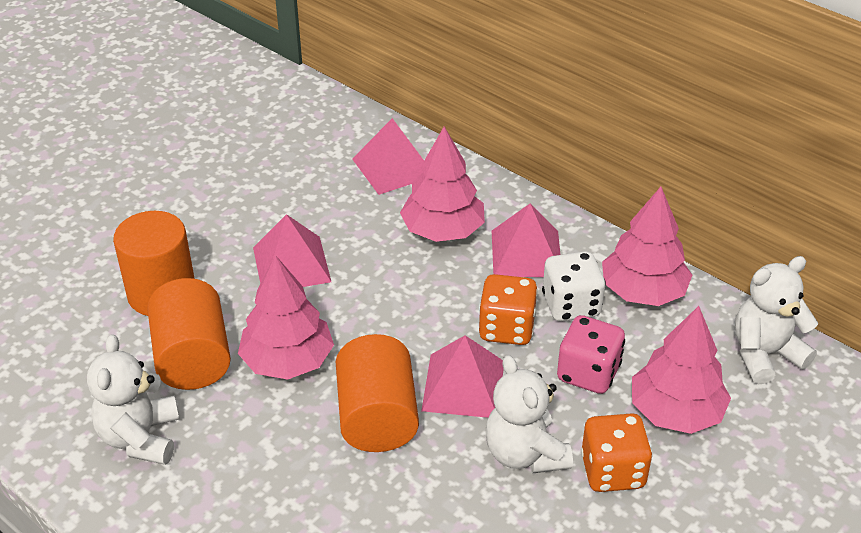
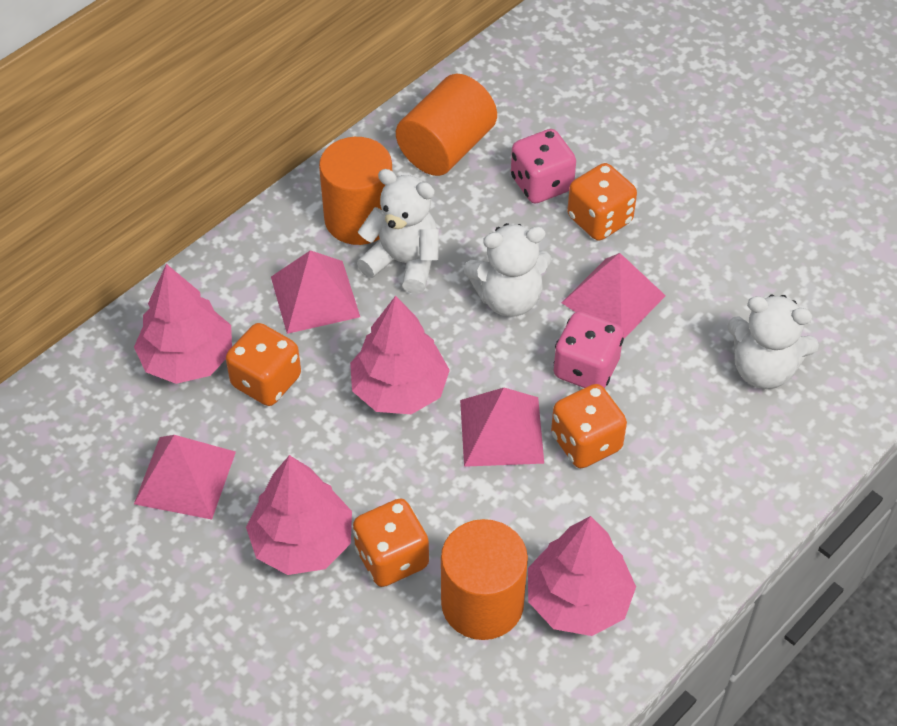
orange dice: [479,274,538,345] [581,413,653,492] = 2 -> [226,323,301,406] [353,499,429,587] [551,384,627,468] [567,163,637,241] = 4
pink dice: [557,315,625,394] = 1 -> [511,129,576,203] [553,311,624,388] = 2
white dice: [542,251,606,322] = 1 -> none = 0

